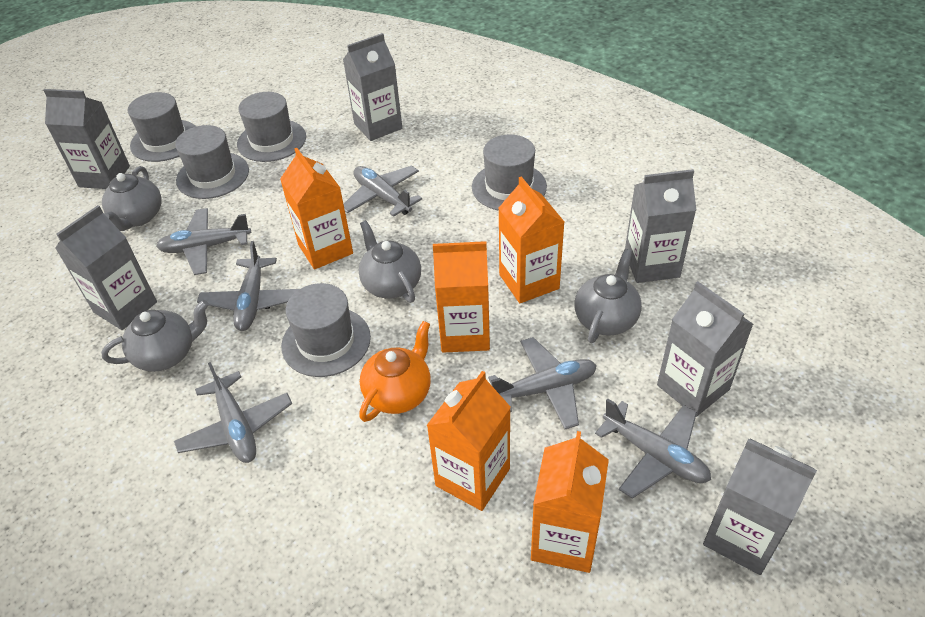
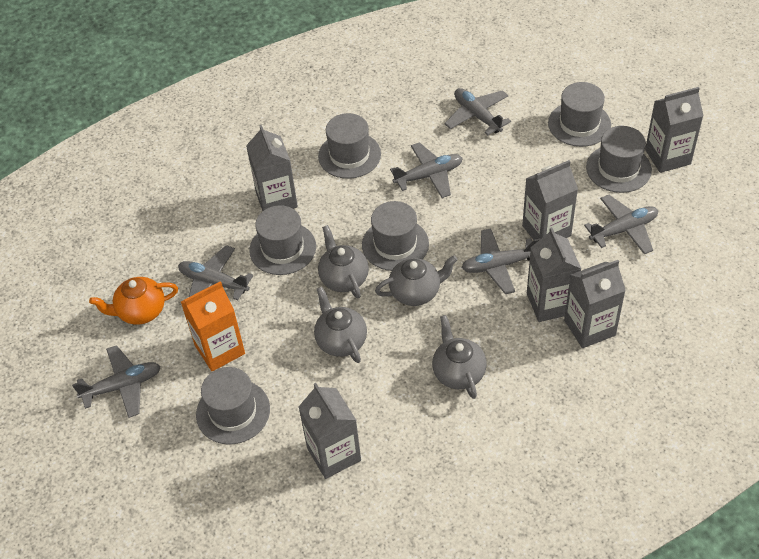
grey hat: [128,92,196,162] [175,125,249,199] [237,92,306,162] [281,283,371,377] [472,134,547,211] = 5 -> [196,367,270,445] [250,205,316,275] [318,113,381,179] [362,201,429,271] [548,82,611,147] [586,126,652,193] = 6
orange carton: [280,148,353,269] [427,371,511,511] [433,241,490,353] [498,176,564,303] [531,431,609,573] = 5 -> [181,281,245,371] = 1

